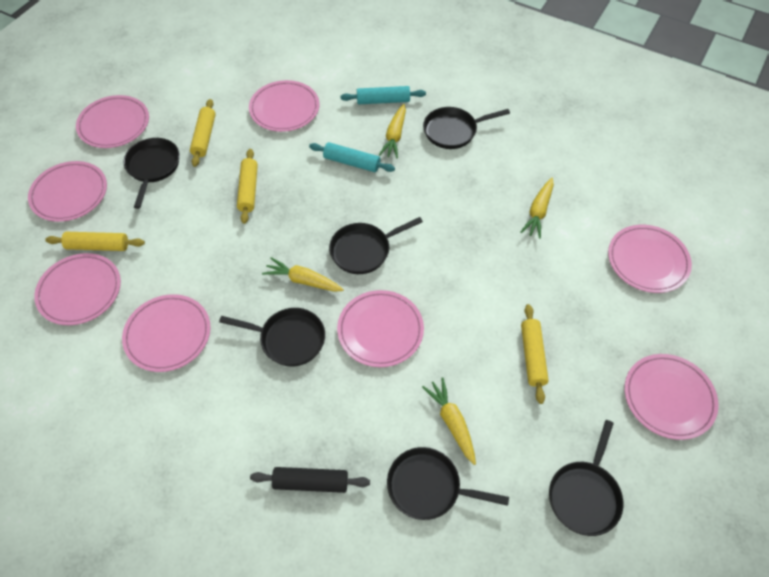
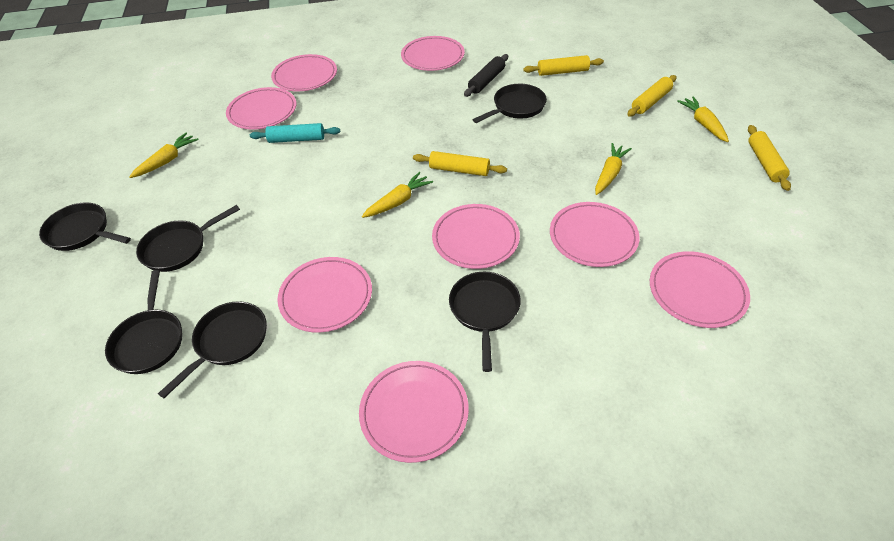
turquoise rolling pin: [309,142,395,172] [341,86,426,104] = 2 -> [250,123,340,143] = 1

